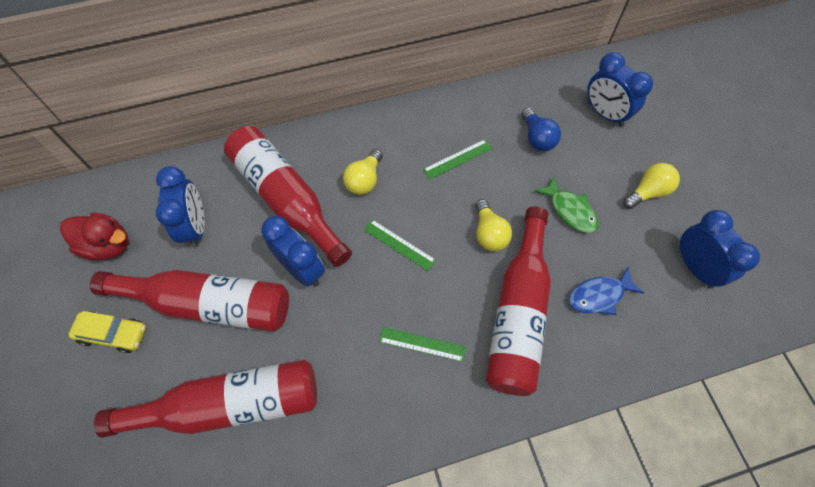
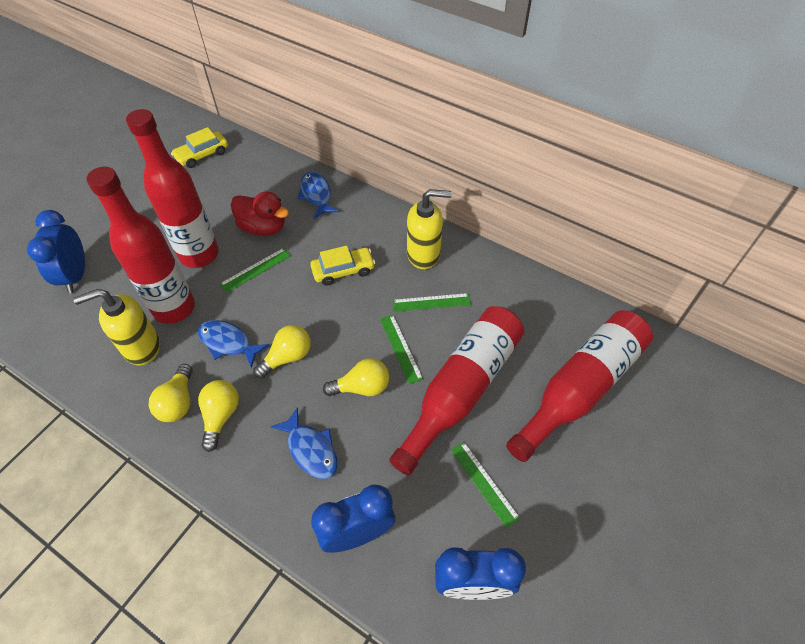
blue clock: [156,166,205,248] [261,216,325,287] [587,52,653,127] [679,210,760,289] = 4 -> [27,210,85,293] [311,484,395,553] [435,547,526,600] = 3
blue fish: [569,267,644,315] = 1 -> [198,320,269,368] [270,407,338,479] [297,172,338,218] = 3
blue light bulb: [521,108,561,151] = 1 -> none = 0
green fish: [534,176,598,233] = 1 -> none = 0
green ruler: [364,220,436,271] [379,327,466,362] [423,139,492,179] = 3 -> [220,248,291,293] [380,315,423,384] [393,293,471,312] [451,442,521,528] = 4
yellow car: [68,311,146,353] = 1 -> [171,127,228,168] [310,246,375,286] = 2
yellow light bulb: [343,149,383,195] [475,199,512,251] [623,163,680,209] = 3 -> [149,364,193,422] [198,380,239,452] [253,325,311,378] [323,358,389,396] = 4
yellow soap dispenser: none = 0 -> [73,289,160,365] [407,189,452,269] = 2

